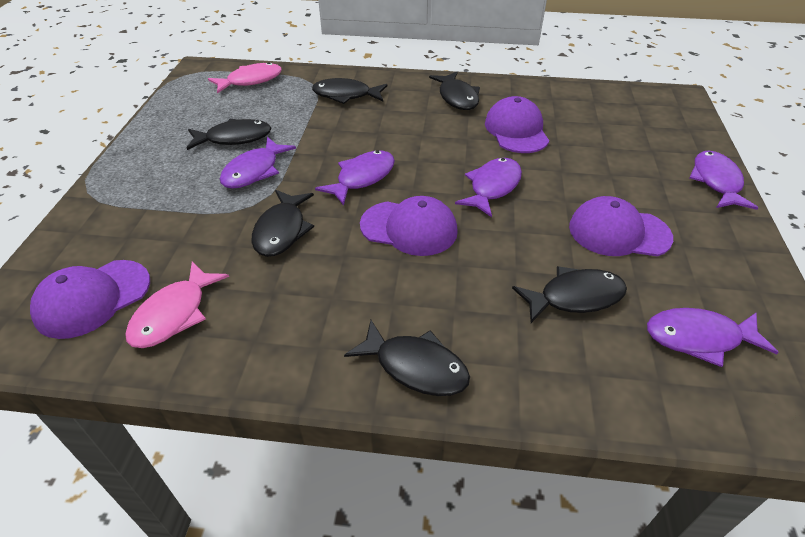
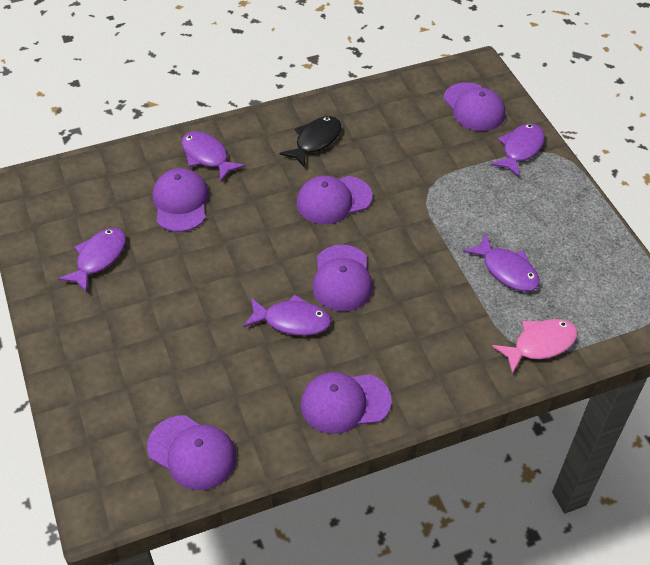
black fish: [187,119,271,150] [251,190,314,257] [312,78,387,104] [344,320,470,396] [429,72,480,110] [512,266,627,323] = 6 -> [280,116,341,168] = 1
pink fish: [125,262,229,348] [208,62,282,94] = 2 -> [492,319,578,374] = 1
purple cap: [30,260,150,339] [360,196,458,256] [485,96,549,153] [569,196,673,256] = 4 -> [147,415,236,490] [153,168,209,232] [296,176,372,224] [301,372,392,434] [312,245,373,312] [443,82,505,131] = 6

